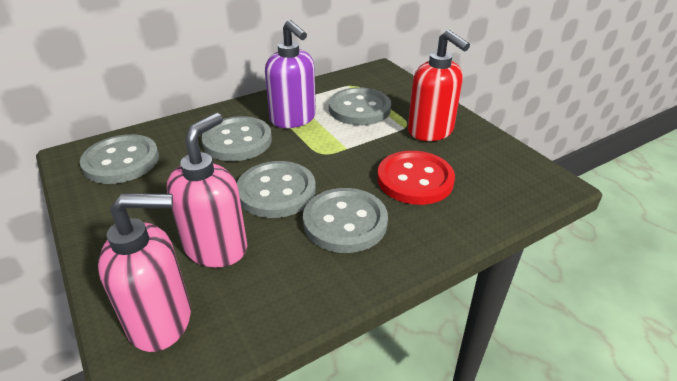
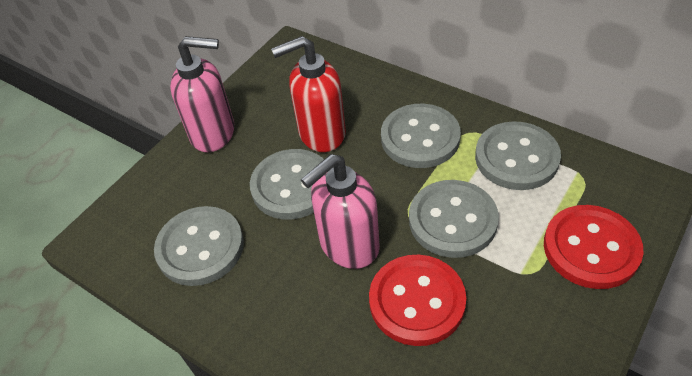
purple soap dispenser: [265,20,316,128] = 1 -> none = 0
red button: [377,151,455,205] = 1 -> [369,255,466,346] [544,205,644,289] = 2

